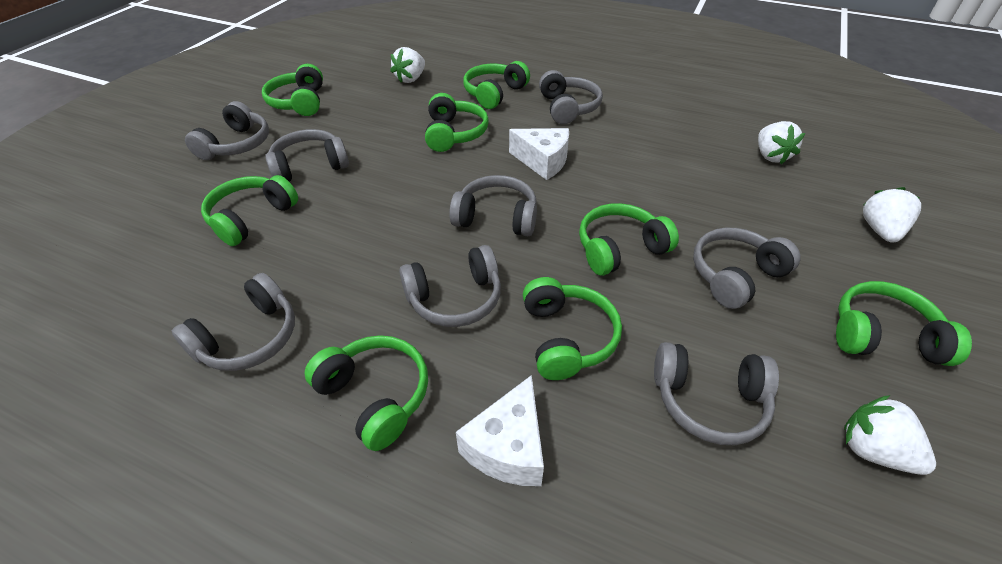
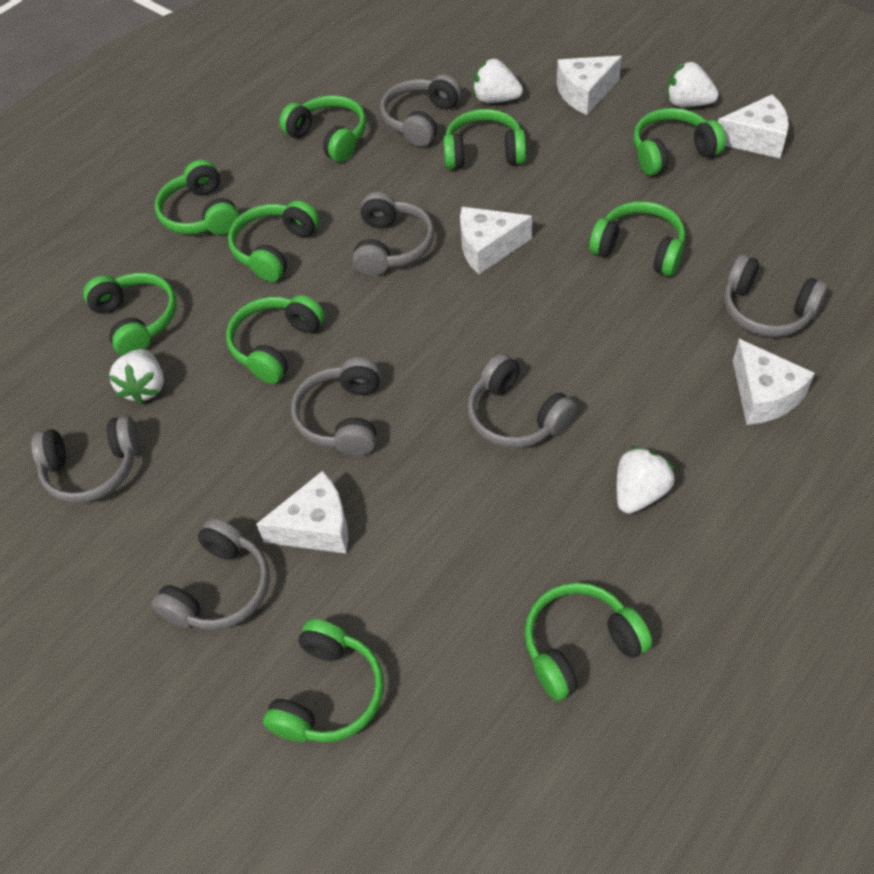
green headphones: [201,175,298,246] [262,64,323,116] [305,335,428,451] [425,93,489,152] [463,61,530,109] [523,277,622,380] [579,203,679,276] [836,281,972,366] = 8 -> [83,273,177,356] [155,160,240,235] [226,295,325,384] [228,200,319,282] [263,619,384,742] [279,95,366,162] [443,109,526,169] [524,582,652,701] [589,201,685,276] [633,108,726,176] = 10
grey headphones: [172,273,295,371] [185,101,269,160] [265,129,349,182] [399,245,501,327] [449,175,537,236] [539,70,603,124] [654,342,779,445] [693,228,801,309] = 8 -> [31,416,139,503] [152,518,270,630] [291,357,380,456] [352,192,434,276] [380,74,461,147] [467,353,577,448] [724,254,828,337] = 7
white cheese: [456,375,544,486] [509,128,569,180] = 2 -> [256,471,348,554] [460,207,532,275] [557,56,622,115] [718,94,789,158] [733,339,815,425] = 5

